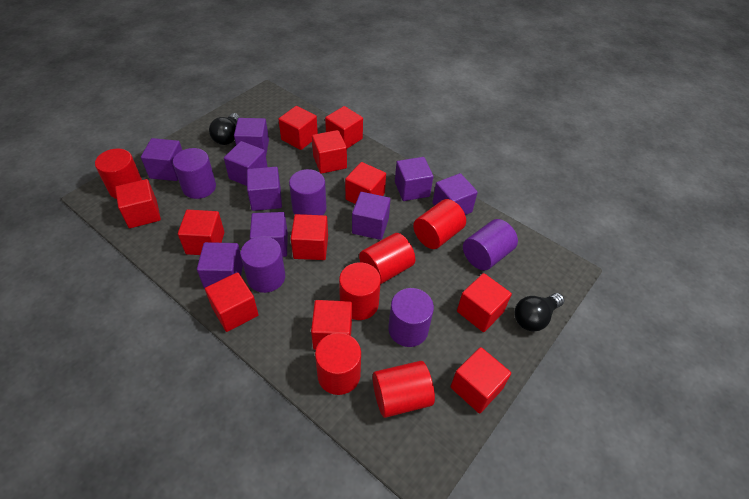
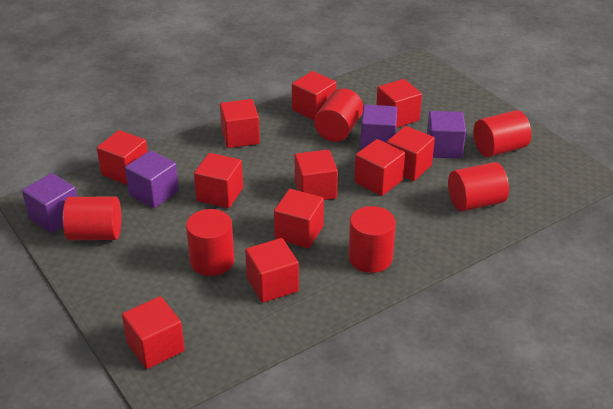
black light bulb: [209,113,240,145] [515,293,564,331] = 2 -> none = 0
purple cube: [141,138,182,181] [197,242,243,289] [224,141,268,186] [234,118,269,154] [247,167,282,211] [250,212,288,257] [352,192,390,240] [395,157,433,201] [432,173,478,215] = 9 -> [22,173,77,233] [125,150,179,208] [360,105,397,150] [427,111,466,158] = 4
purple cylinder: [173,148,216,199] [240,236,285,293] [289,169,326,215] [388,288,434,347] [463,219,518,271] = 5 -> none = 0

